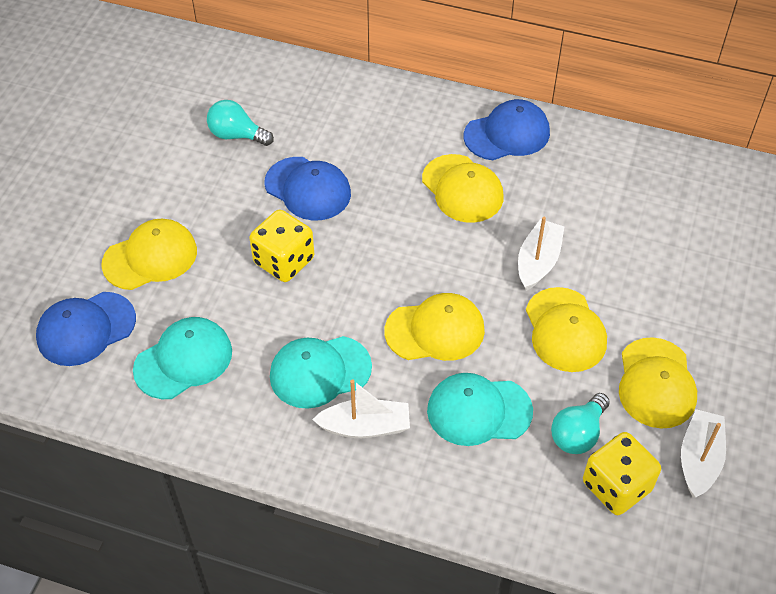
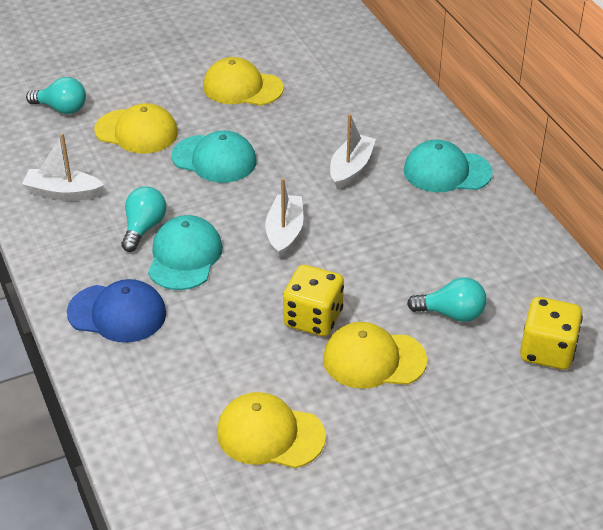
blue cap: [36,292,136,366] [265,157,351,220] [464,99,550,160] = 3 -> [67,279,166,343] = 1
turquoise light bulb: [207,100,274,146] [551,393,610,454] = 2 -> [26,77,86,114] [122,187,166,252] [407,277,487,322] = 3
yellow cap: [101,219,197,290] [385,293,485,361] [422,154,503,223] [526,287,607,372] [619,337,697,429] = 5 -> [94,103,178,154] [203,57,284,106] [217,392,326,468] [323,322,427,389] = 4

